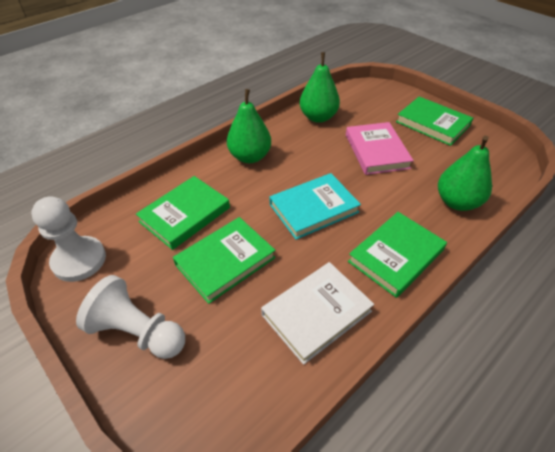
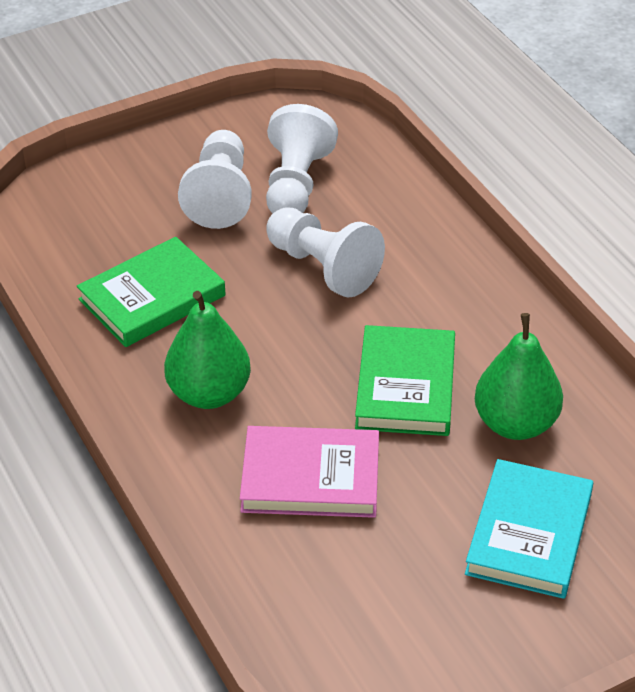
green book: [136,176,230,250] [173,217,276,304] [348,212,447,298] [396,96,473,146] = 4 -> [77,237,226,347] [355,325,455,436] = 2
green pear: [227,89,271,163] [299,52,340,123] [438,136,492,211] = 3 -> [164,291,251,409] [475,313,563,440] = 2
white book: [261,262,374,365] = 1 -> none = 0
white pawn: [31,196,106,282] [76,275,185,359] = 2 -> [178,130,252,229] [266,104,338,214] [266,207,385,298] = 3

